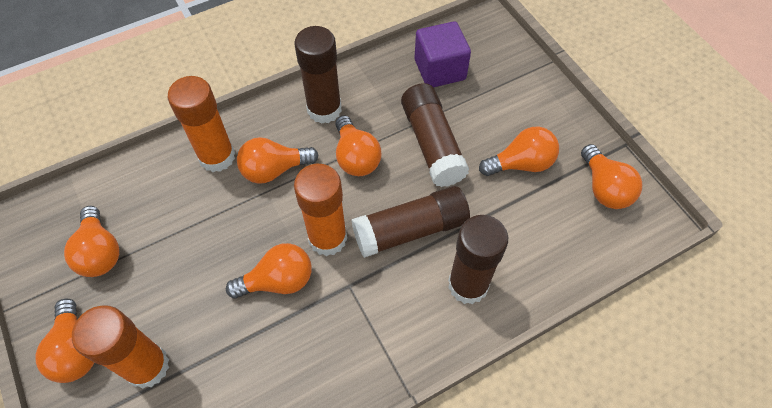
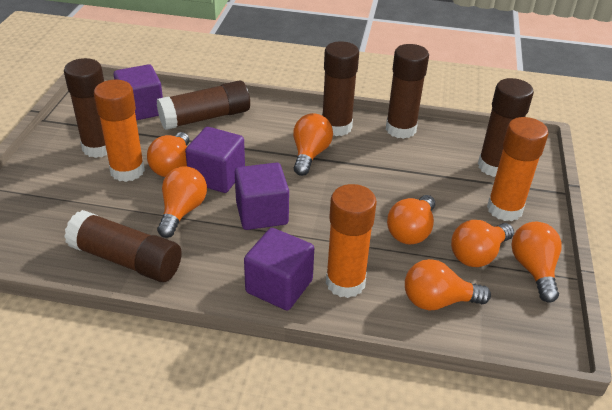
brown glue stick: [294,26,342,124] [352,186,470,258] [401,83,469,187] [448,215,508,304] = 4 -> [64,58,107,158] [64,210,182,282] [157,81,250,130] [323,41,359,136] [386,44,429,139] [478,78,534,177] = 6
purple cube: [415,21,471,87] = 1 -> [113,64,163,120] [185,127,245,193] [235,163,289,230] [244,228,314,310] = 4

